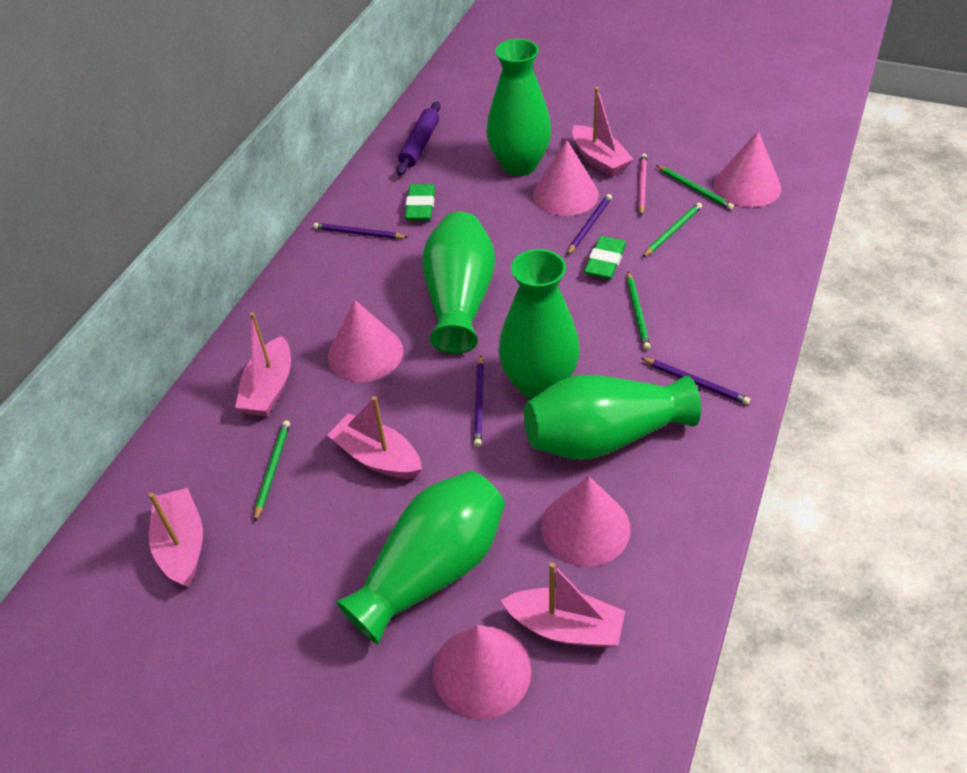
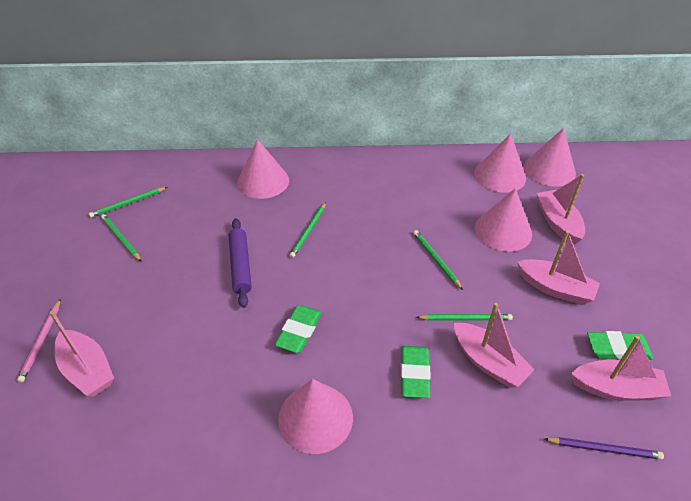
green eraser: [405,184,435,221] [584,236,626,279] = 2 -> [275,305,322,353] [401,346,431,398] [587,331,653,360] = 3
green pencil: [254,420,290,522] [627,272,651,350] [643,203,702,257] [656,165,734,210] = 4 -> [89,187,167,218] [101,214,142,262] [289,202,326,258] [413,230,463,290] [416,314,513,321] = 5
green vase: [336,471,505,644] [422,212,495,354] [486,39,552,176] [498,249,580,399] [524,375,701,459] = 5 -> none = 0
purple pencil: [313,223,408,239] [474,356,484,447] [567,194,612,255] [641,358,750,405] = 4 -> [544,437,664,460] = 1

